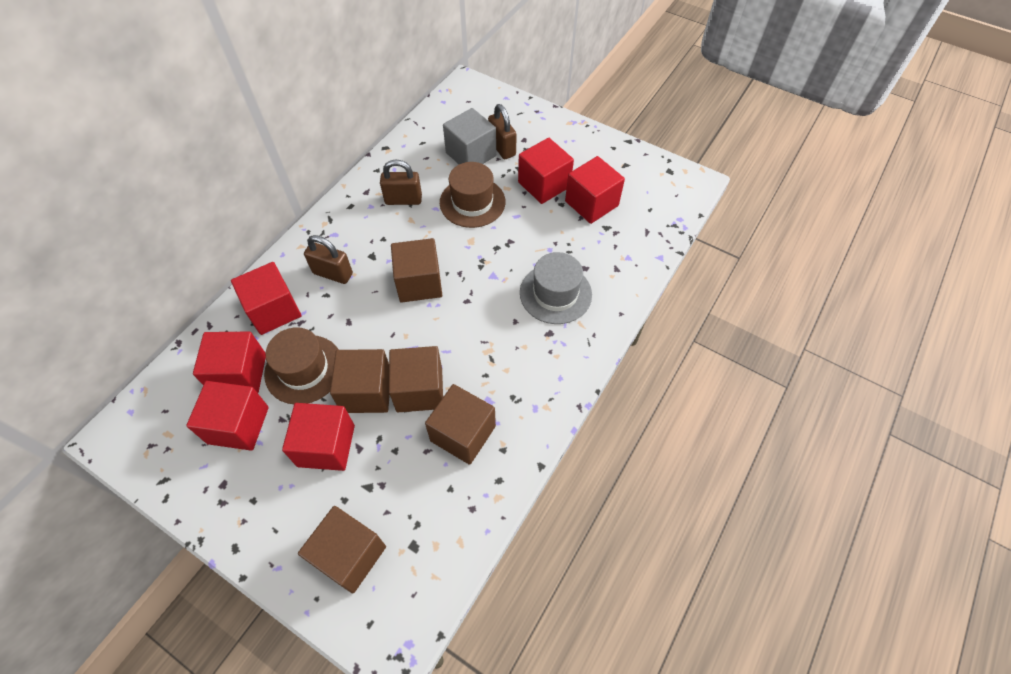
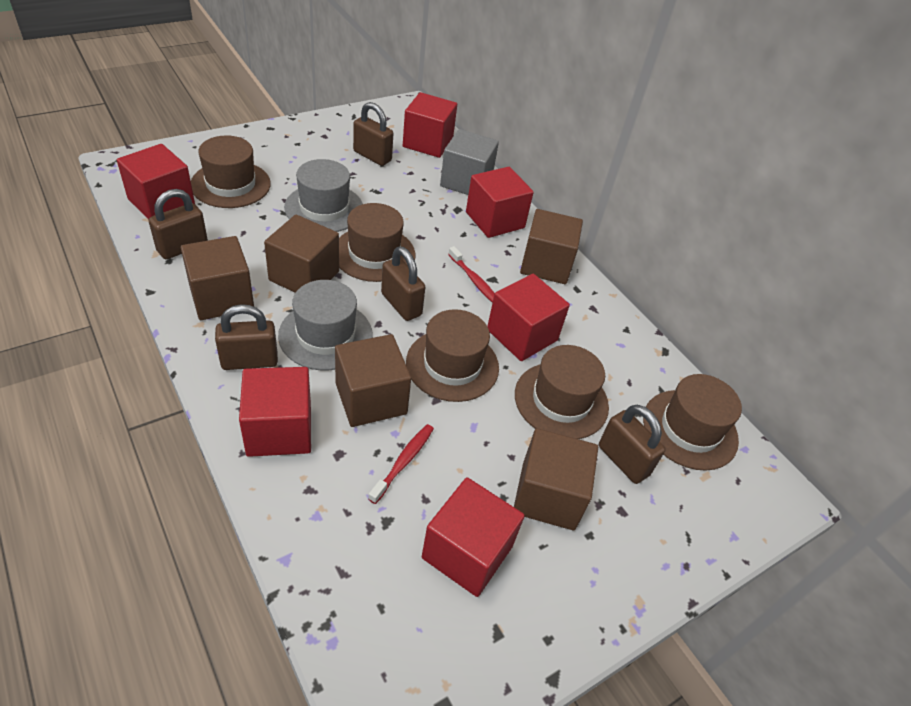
brown hat: [264,327,339,404] [440,162,506,228] = 2 -> [191,135,271,208] [339,203,415,282] [406,309,499,402] [515,345,609,439] [643,374,742,471] = 5
brown padlock: [304,235,353,284] [380,160,422,205] [488,104,517,159] = 3 -> [148,189,208,259] [215,304,278,370] [353,102,393,166] [381,246,425,321] [599,405,666,484] = 5
grey hat: [520,252,592,324] = 1 -> [278,280,373,370] [284,159,363,232] = 2
red toothbrush: none = 0 -> [368,424,434,504] [448,246,495,303] = 2

